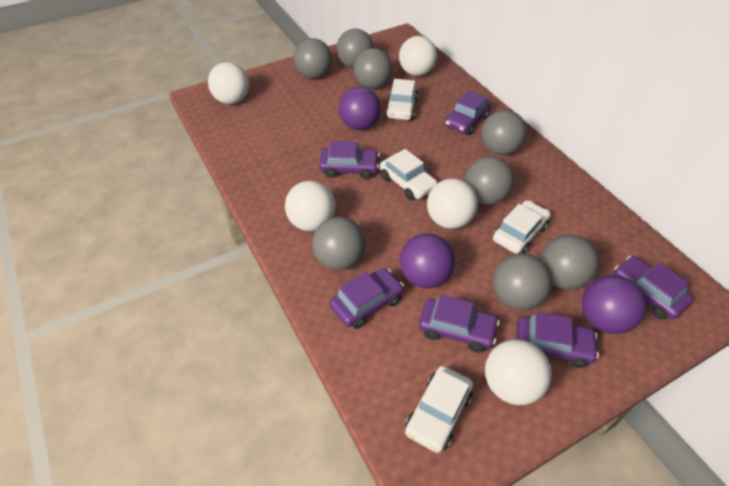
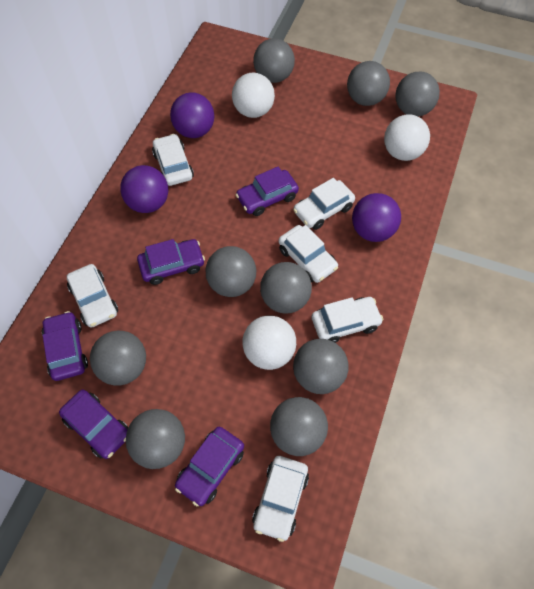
grey ball: [294,38,332,79] [312,217,366,270] [337,29,374,68] [354,48,393,89] [465,156,514,205] [481,110,527,155] [493,253,552,310] [540,235,599,290] = 8 -> [90,331,146,386] [126,409,185,469] [205,246,256,297] [253,38,295,83] [260,262,312,314] [270,397,328,456] [293,339,349,394] [347,61,390,106] [396,72,440,117] = 9
purple car: [319,141,380,179] [330,268,404,329] [419,294,500,353] [444,90,490,135] [516,312,599,368] [613,256,694,320] = 6 -> [42,311,88,381] [59,390,128,459] [137,239,205,285] [175,427,244,506] [236,167,299,216] = 5
white ball: [208,62,249,104] [285,181,335,231] [399,36,437,76] [427,178,478,229] [485,339,552,405] = 5 -> [232,73,275,118] [242,316,296,370] [384,114,430,161] = 3
white car: [380,149,437,200] [385,79,418,120] [405,366,473,453] [493,200,551,254] = 4 -> [67,264,118,328] [152,134,194,186] [252,456,309,542] [279,225,338,283] [293,178,355,230] [312,297,383,343] = 6

